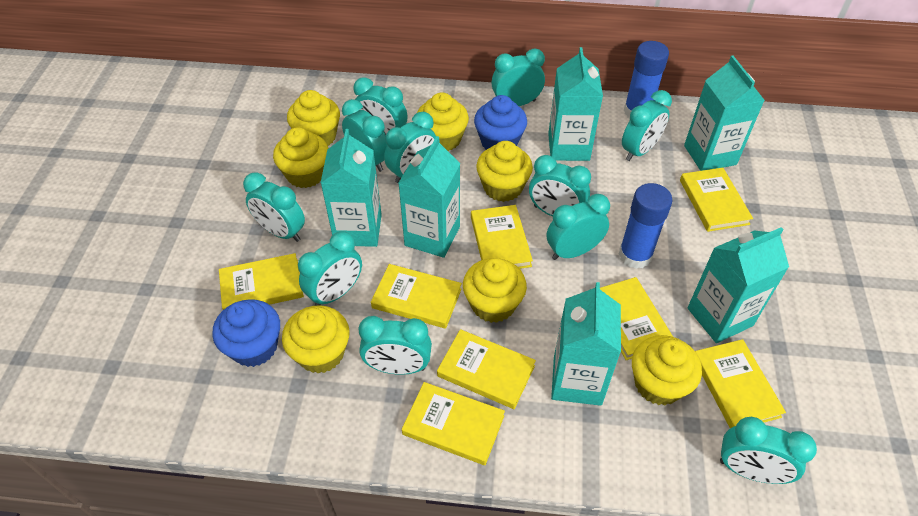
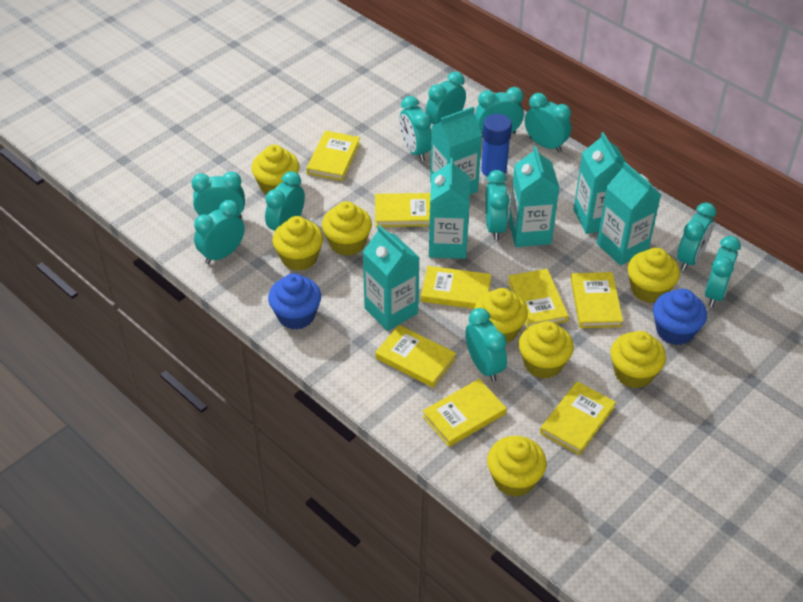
blue glue stick: [619,183,672,269] [624,41,669,118] = 2 -> [480,114,512,184] = 1
yellow cupcake: [273,127,329,188] [282,305,350,374] [287,90,340,146] [417,92,469,151] [463,258,527,323] [476,141,533,202] [632,335,702,405] = 7 -> [251,145,300,195] [272,216,323,271] [322,201,372,256] [474,288,528,343] [487,436,547,497] [519,321,574,379] [610,331,666,388] [628,248,680,303] = 8

